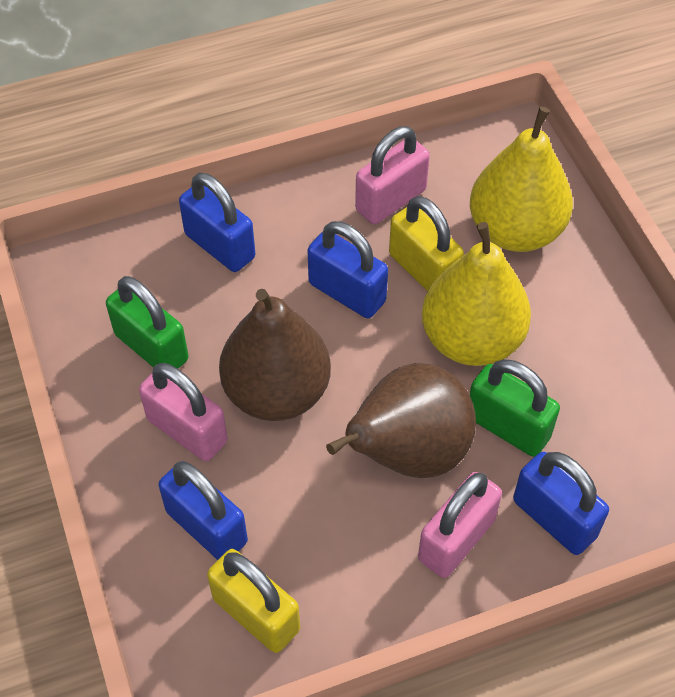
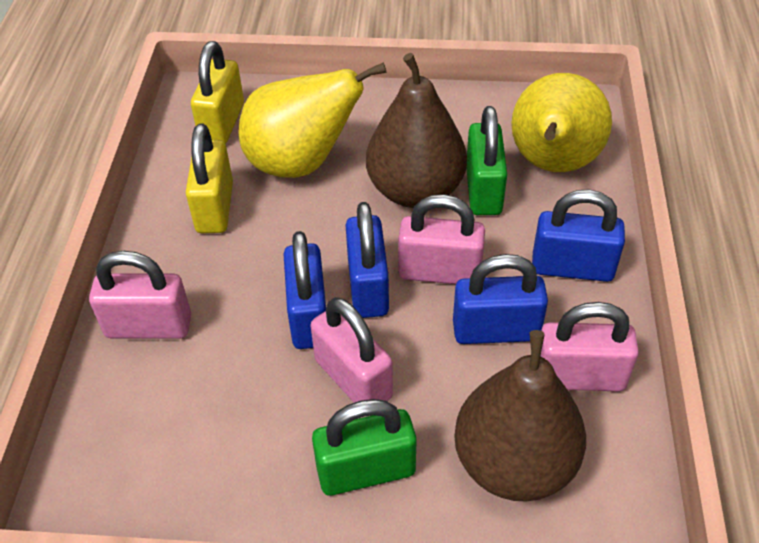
pink padlock: [139,363,228,461] [355,126,430,224] [418,472,502,578] = 3 -> [89,251,191,339] [311,297,393,403] [398,194,485,284] [540,302,639,391] = 4

